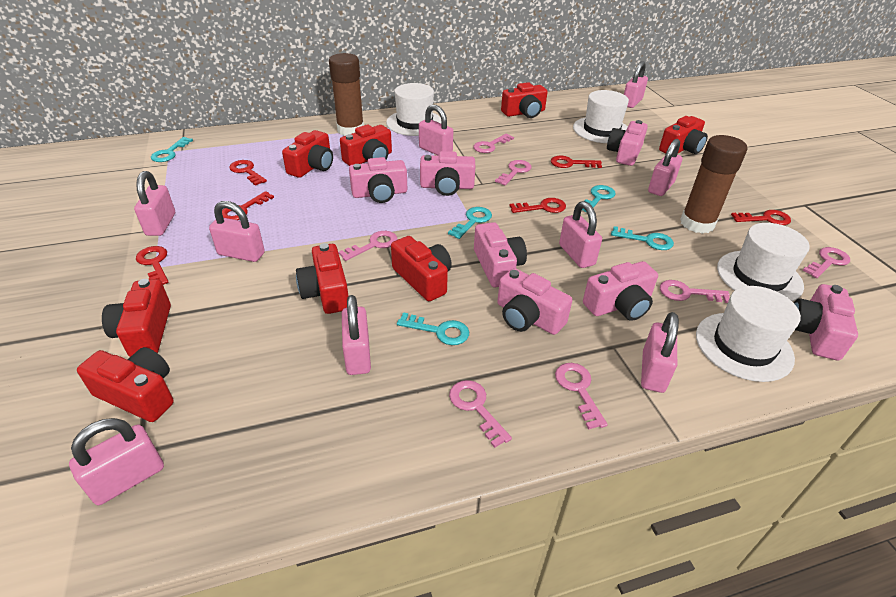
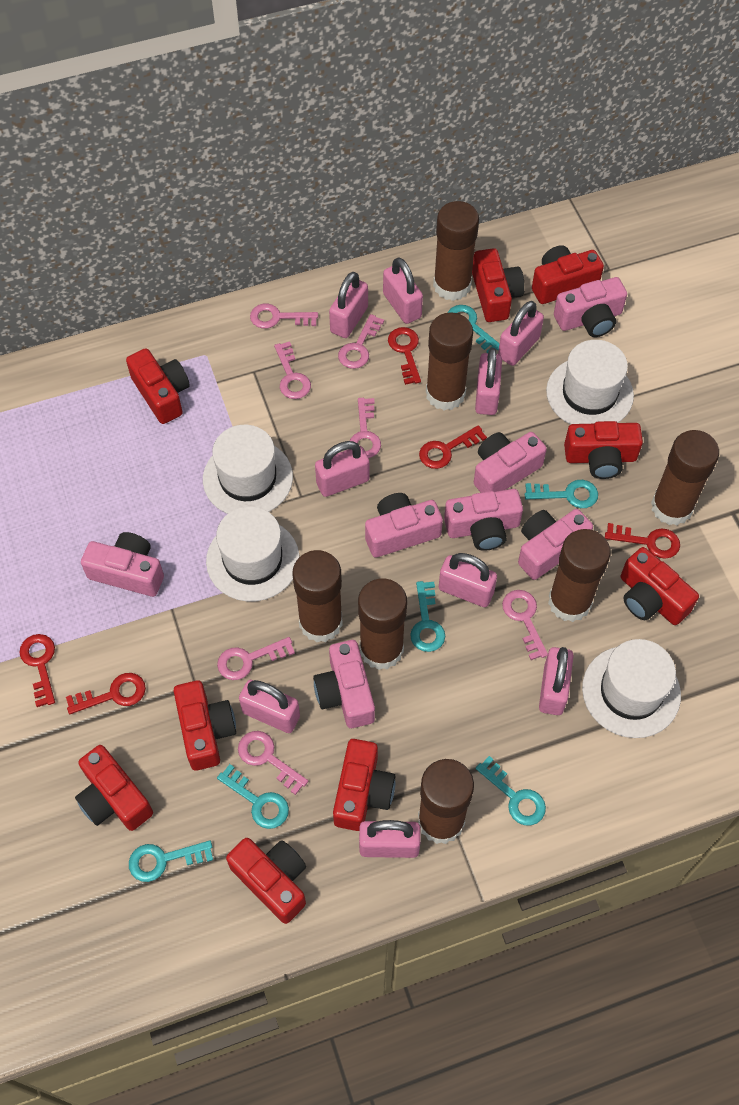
brown glue stick: [329,53,364,136] [680,135,747,234] = 2 -> [292,550,343,642] [358,579,407,670] [418,759,474,844] [426,312,473,410] [433,201,479,301] [548,529,611,622] [651,430,719,525] = 7
red camera: [77,347,174,422] [102,279,171,357] [282,130,333,178] [296,243,348,314] [340,125,392,166] [391,236,452,301] [501,82,547,118] [659,116,708,154] = 8 -> [75,745,153,831] [126,348,190,424] [174,680,236,771] [226,838,306,924] [333,739,396,831] [472,248,525,322] [532,245,604,304] [564,421,643,479] [621,547,699,625] = 9
red key: [136,246,169,285] [222,191,274,220] [229,160,267,186] [510,198,566,213] [551,156,602,168] [731,210,791,225] = 6 -> [20,634,55,707] [66,673,146,714] [388,327,421,385] [419,425,487,469] [605,523,680,559] = 5
turquoise key: [151,137,193,162] [397,312,469,345] [448,207,492,239] [582,185,615,212] [611,226,674,250] = 5 -> [129,840,213,882] [217,764,289,829] [410,581,445,652] [448,305,500,353] [476,756,546,826] [525,480,598,508] = 6

